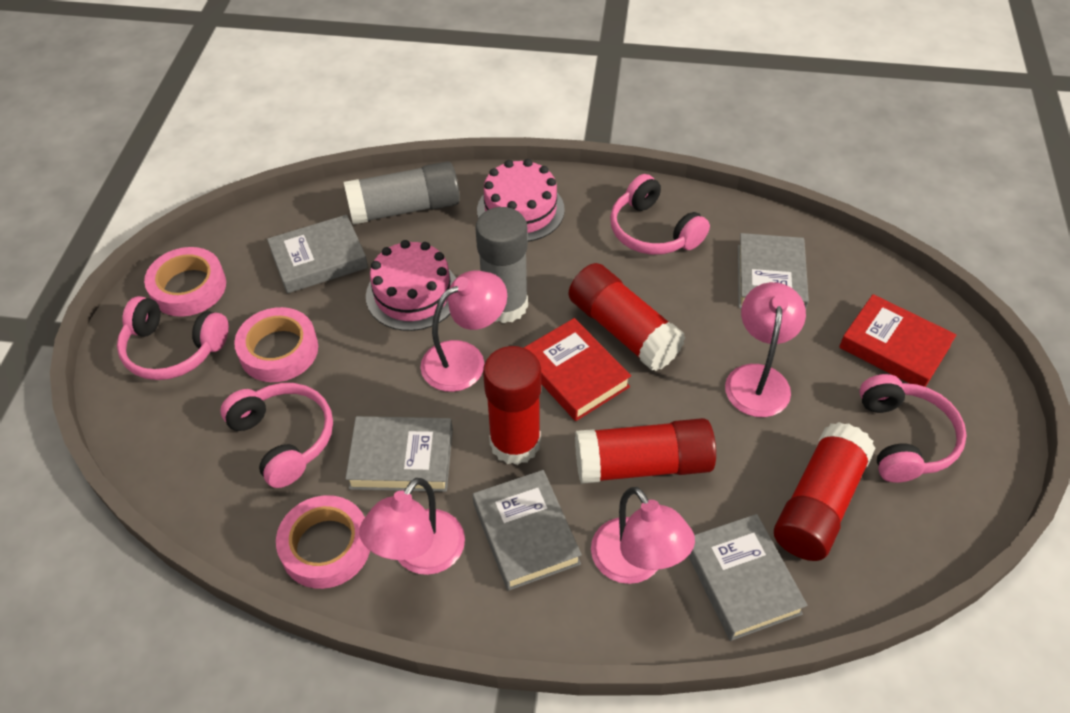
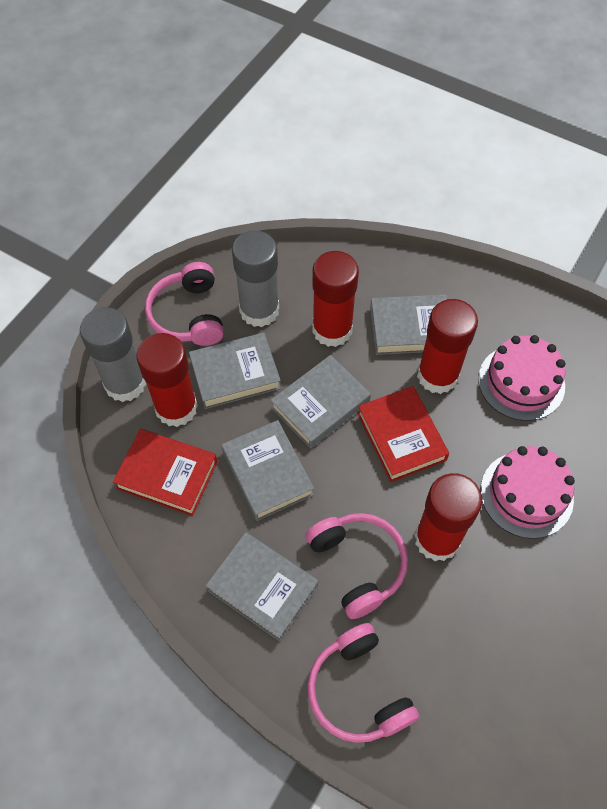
pink headphones: [117,296,229,380] [220,383,333,488] [610,174,710,255] [859,374,967,483] = 4 -> [145,262,224,346] [306,513,408,619] [307,623,419,743] = 3
pink lamp: [359,478,465,575] [420,270,507,392] [591,487,695,584] [725,282,806,417] = 4 -> none = 0
pink tape: [144,247,226,316] [234,307,318,382] [276,495,370,589] = 3 -> none = 0

